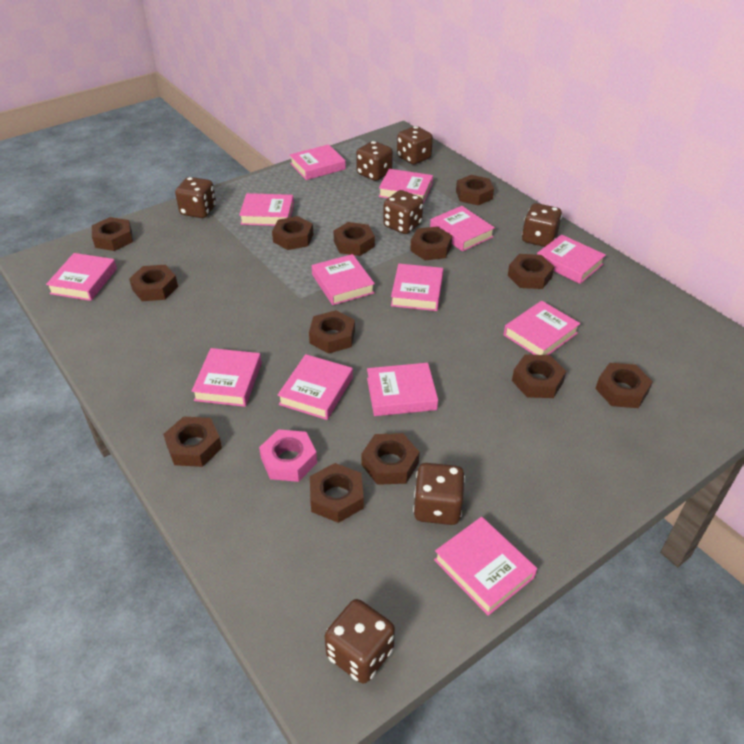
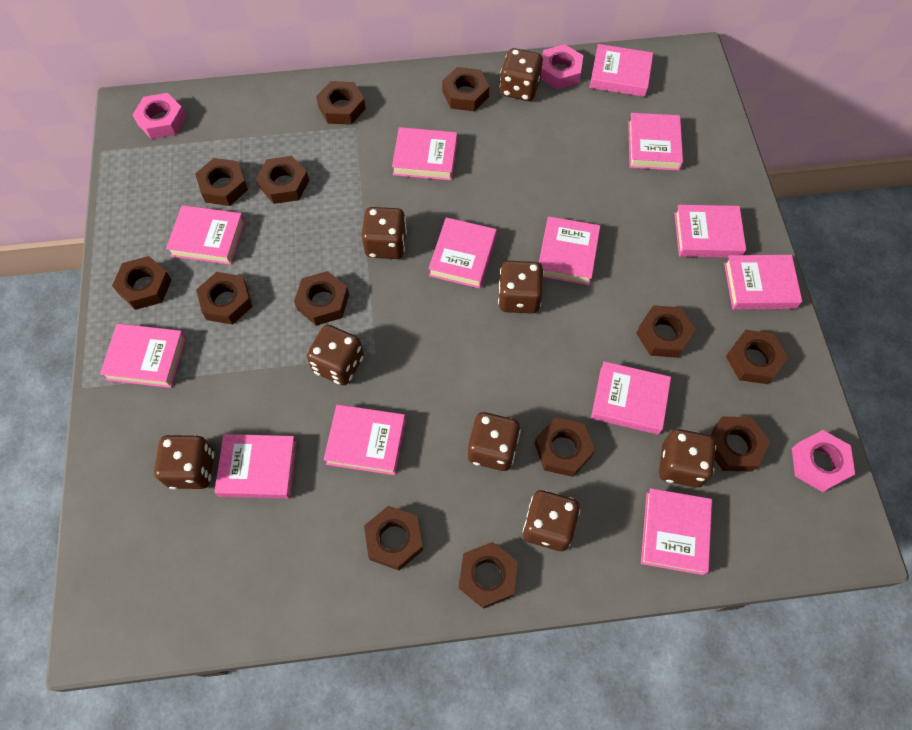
brown dice: [175,177,216,218] [325,599,395,684] [356,141,393,181] [383,190,423,234] [397,126,433,165] [413,463,465,525] [522,203,562,247] = 7 -> [154,435,214,489] [307,325,364,385] [361,207,407,259] [468,412,521,471] [498,261,544,314] [500,48,543,101] [523,490,580,551] [659,429,716,488] = 8
pink nut: [259,429,317,482] = 1 -> [133,93,186,139] [541,44,584,90] [792,430,855,492] = 3

